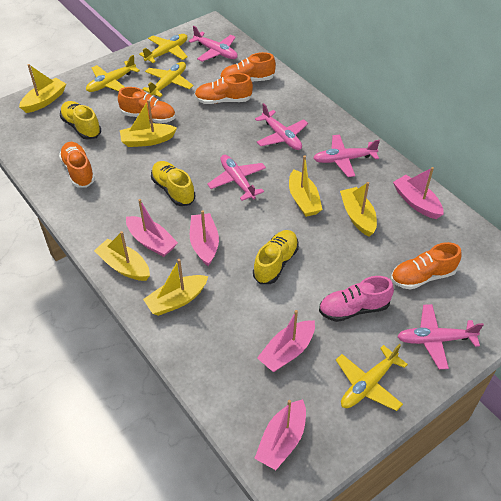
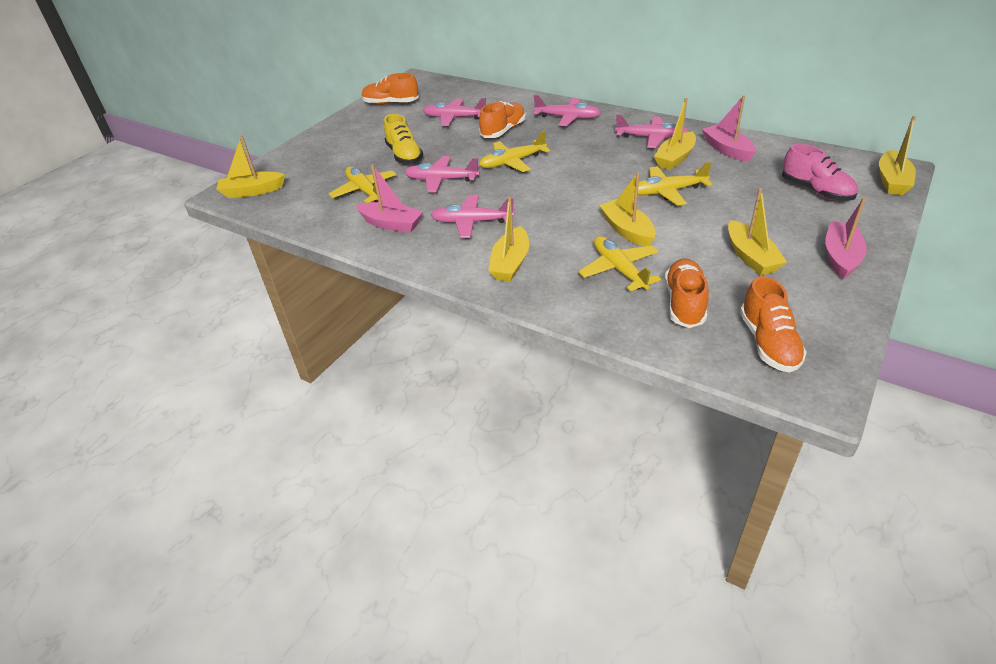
orange shoe: [59,142,95,188] [118,87,175,123] [194,73,253,104] [220,52,276,82] [391,242,462,290] = 5 -> [362,73,419,105] [479,101,526,138] [665,258,709,328] [740,276,807,373] = 4
pink boat: [126,199,178,257] [190,210,219,266] [254,399,306,470] [257,310,315,372] [393,167,444,219] = 5 -> [356,164,423,232] [702,95,756,162] [825,197,867,280] = 3
yellow shoe: [60,101,101,140] [151,161,195,206] [253,230,299,284] = 3 -> [384,114,423,164] = 1

